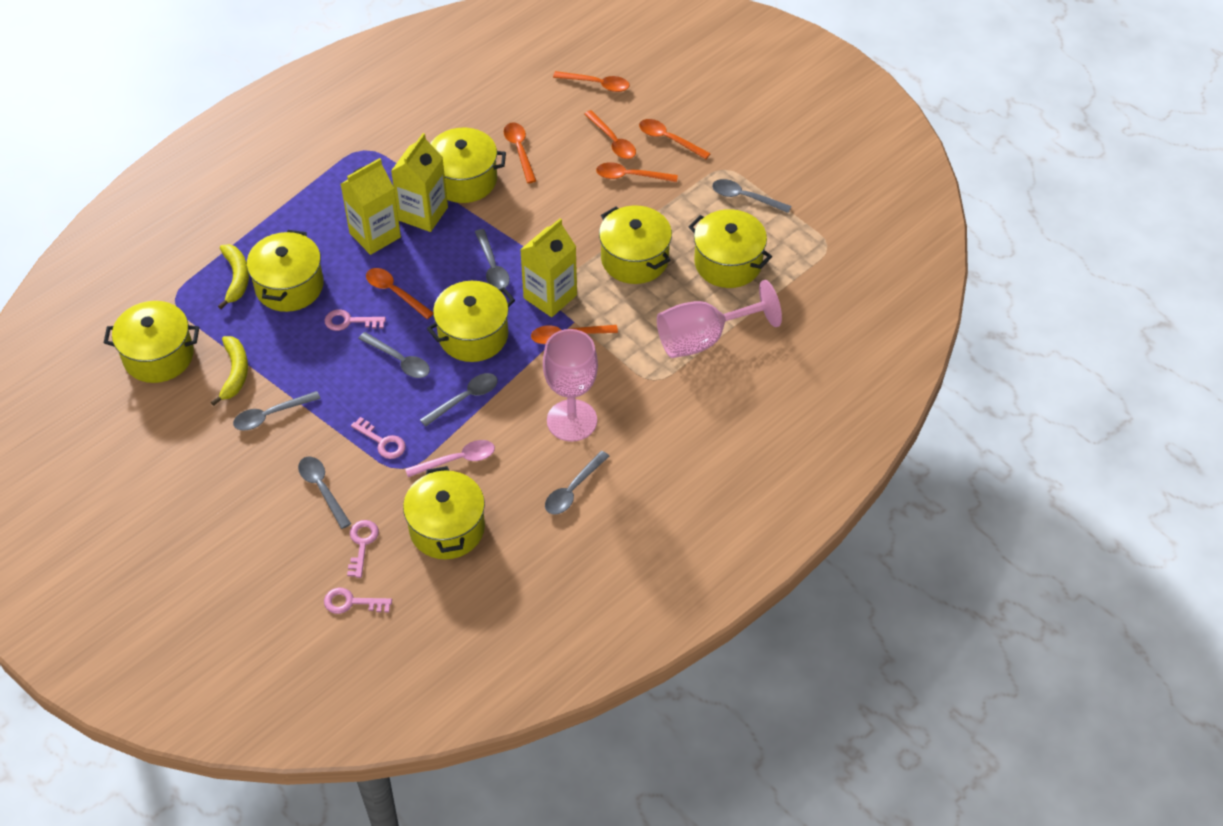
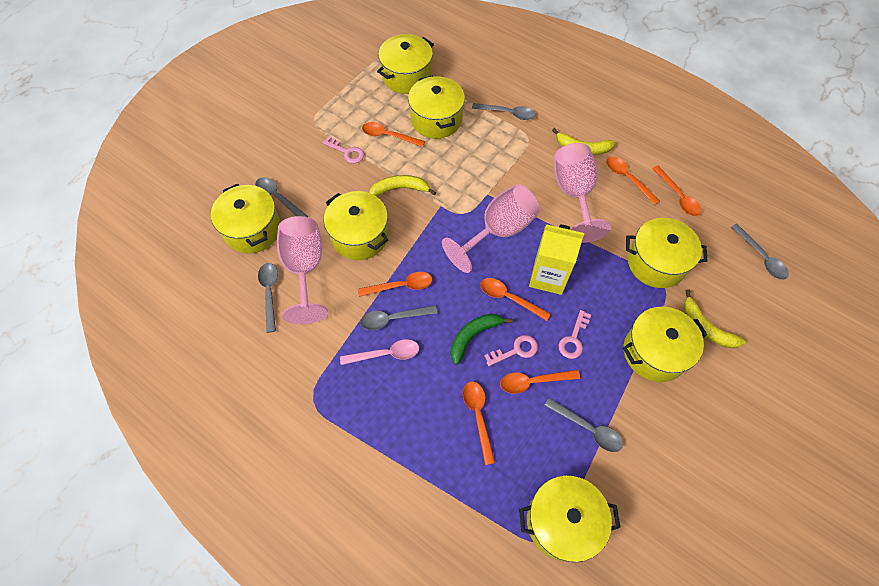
green banana: none = 0 -> [451,313,513,365] = 1
grey spoon: [233,391,321,431] [298,457,351,529] [358,332,430,378] [420,373,497,427] [475,229,510,289] [545,451,609,514] [712,179,792,213] = 7 -> [255,177,308,217] [258,263,278,333] [360,306,437,330] [472,103,536,120] [544,398,623,452] [731,224,789,280] = 6
pink goblet: [543,329,598,442] [657,280,782,358] = 2 -> [277,216,328,324] [442,184,540,273] [554,143,611,243] = 3
pink key: [324,309,386,331] [324,588,392,614] [347,520,379,578] [351,417,406,459] = 4 -> [322,136,364,163] [484,335,538,366] [559,310,591,359] = 3
yellow banana: [211,336,248,406] [218,244,249,309] = 2 -> [369,175,436,197] [552,128,615,155] [684,290,746,348] = 3
yellow carton: [341,158,401,255] [391,133,448,232] [520,218,577,317] = 3 -> [529,224,584,295] = 1

